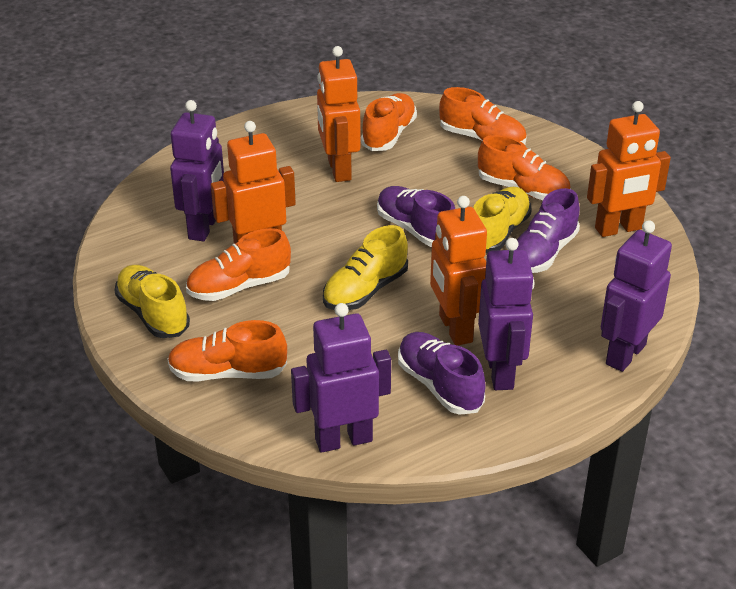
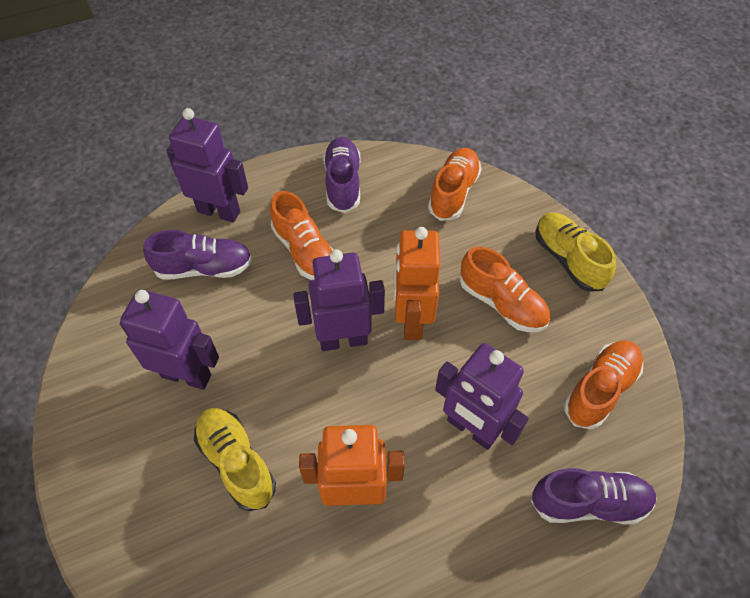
orange robot: [211,121,296,244] [317,46,361,182] [430,196,487,346] [587,101,671,237] = 4 -> [299,425,405,506] [394,227,440,340] = 2
orange shoe: [167,320,287,381] [186,228,291,301] [361,93,417,151] [439,87,527,145] [478,135,571,200] = 5 -> [270,191,333,280] [428,148,482,221] [460,246,550,332] [564,341,643,430] = 4
yellow shoe: [115,265,190,338] [323,225,408,310] [473,187,532,253] = 3 -> [194,408,276,511] [536,213,616,292] = 2

